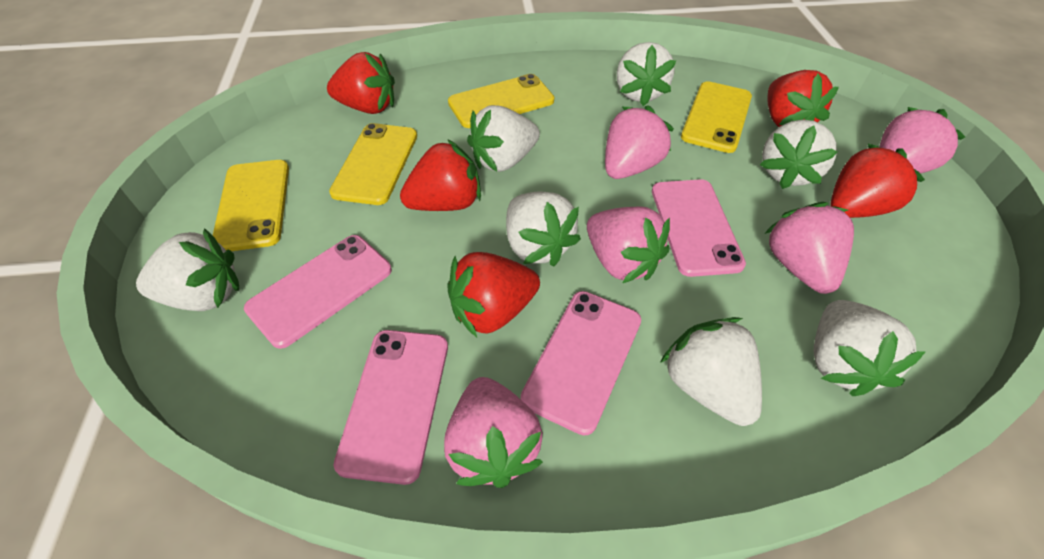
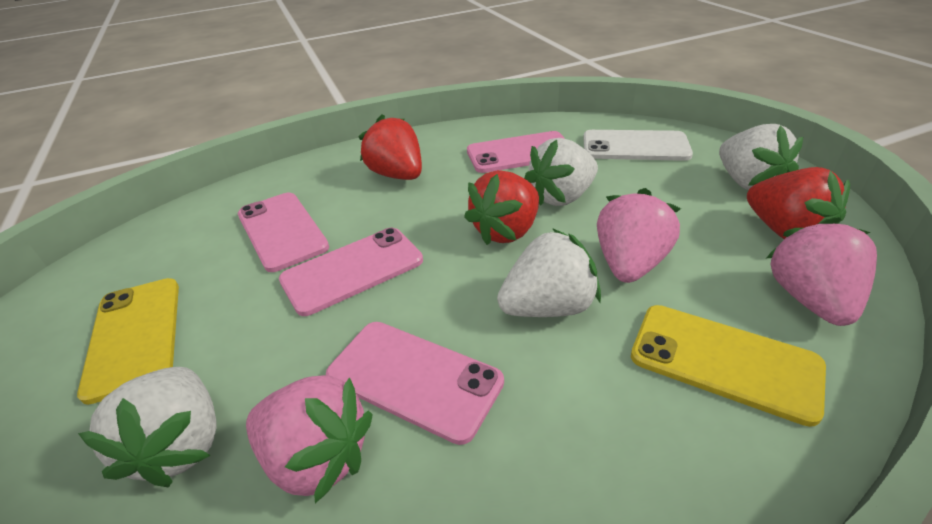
pink strawberry: [444,377,543,488] [587,207,670,283] [605,105,674,179] [764,202,854,294] [879,107,965,174] = 5 -> [246,375,372,503] [597,188,681,283] [765,217,877,326] = 3
red strawberry: [327,52,395,114] [400,139,481,211] [448,252,540,337] [767,70,839,127] [830,144,925,218] = 5 -> [358,114,422,180] [464,170,539,245] [747,167,850,239] = 3
white phone: none = 0 -> [583,130,693,161] = 1
white strawberry: [136,228,239,311] [467,105,540,172] [506,191,581,266] [617,42,676,106] [660,317,762,426] [760,119,838,189] [813,300,925,396] = 7 -> [78,367,217,488] [497,228,601,317] [524,138,598,206] [719,124,803,190] = 4
yellow phone: [213,160,289,251] [329,123,417,205] [448,74,554,128] [681,81,752,153] = 4 -> [77,278,179,405] [631,305,826,427] = 2

